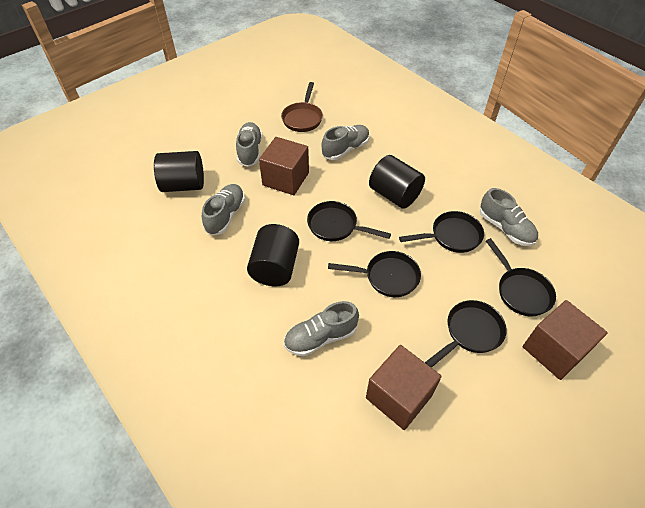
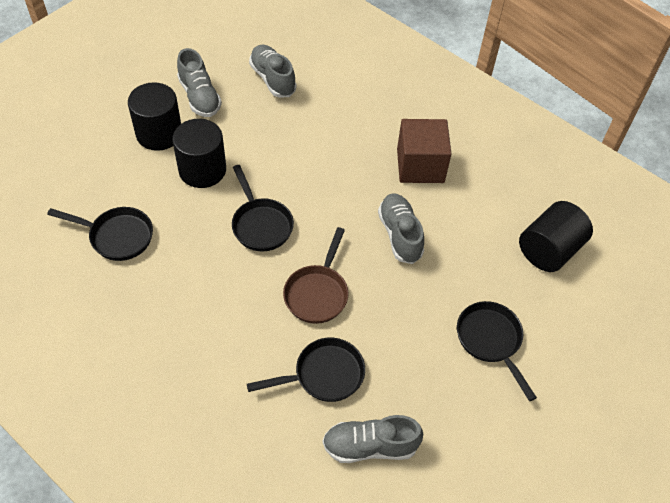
black pan: [307,201,391,241] [328,251,421,297] [399,211,484,253] [425,300,507,368] [486,238,556,316] = 5 -> [47,207,153,261] [232,165,294,251] [247,338,365,402] [457,301,537,401] = 4
brown cube: [259,137,309,195] [366,345,441,430] [523,300,608,380] = 3 -> [397,119,452,183] = 1
grey shoe: [202,184,245,236] [236,122,262,167] [284,301,359,356] [322,125,370,160] [480,188,538,246] = 5 -> [177,48,222,117] [249,45,296,97] [322,415,423,463] [378,194,424,264] = 4

